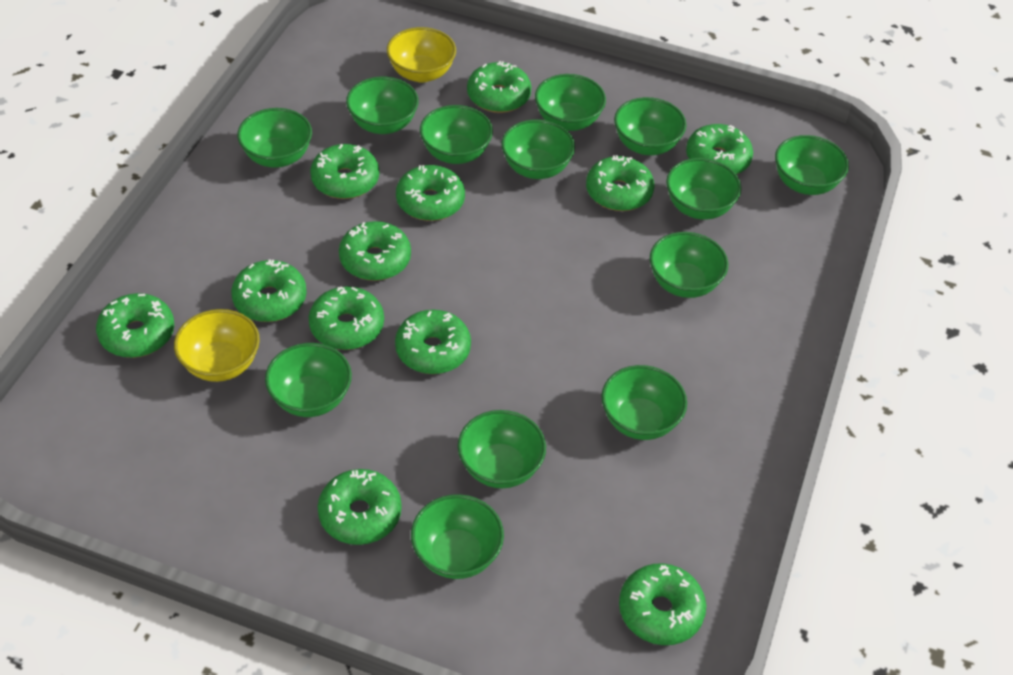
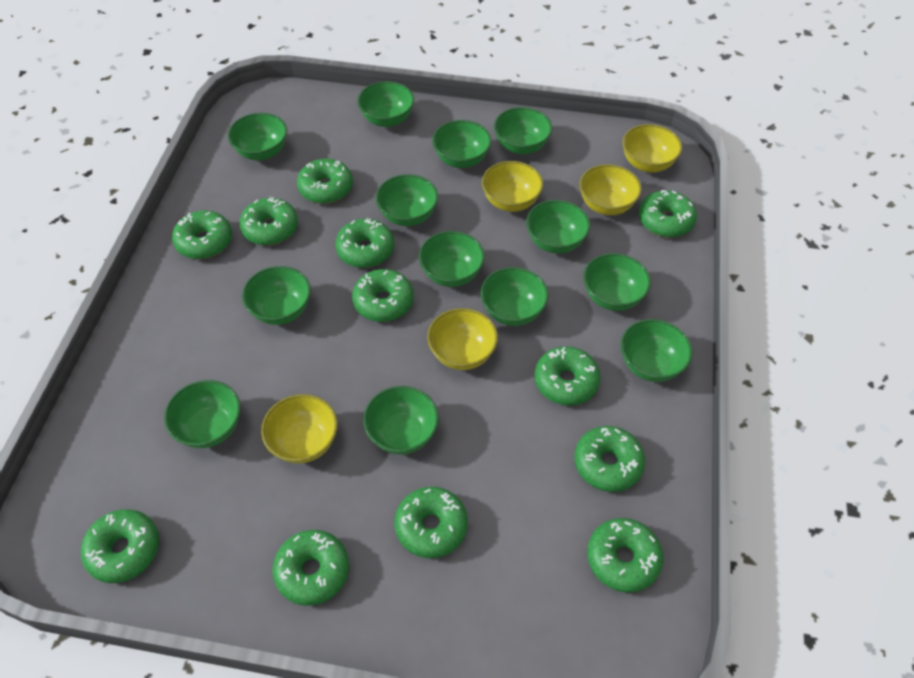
yellow bowl: [174,309,260,382] [387,27,456,83] = 2 -> [261,394,338,463] [427,308,498,370] [482,161,543,212] [580,164,642,215] [623,124,682,173] = 5

